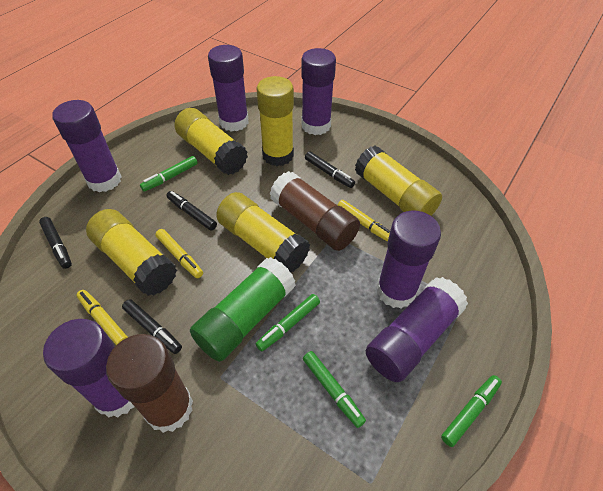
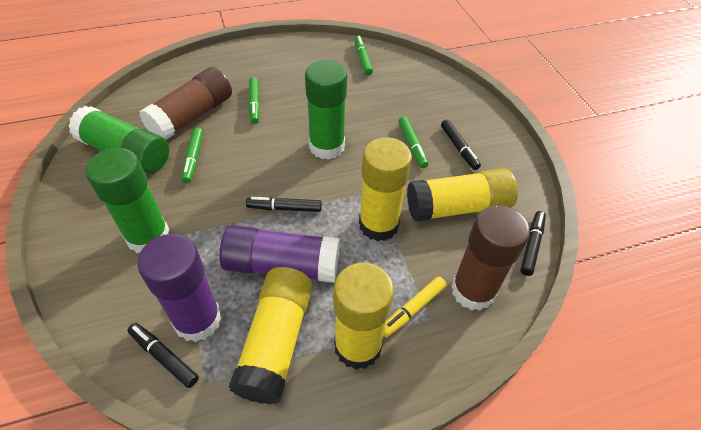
green glue stick: [190,257,296,362] = 1 -> [68,106,169,173] [86,148,170,253] [305,60,347,160] = 3
purple glue stick: [43,319,135,418] [52,100,121,192] [208,45,249,132] [301,48,336,135] [366,277,468,382] [377,211,441,308] = 6 -> [137,234,222,342] [219,225,340,283] = 2
yellow glue stick: [86,209,177,296] [174,108,248,175] [216,192,310,273] [257,76,294,166] [355,145,442,216] = 5 -> [229,267,313,404] [333,263,394,370] [359,137,412,241] [407,168,518,222] = 4
yellow marker: [77,290,128,345] [155,229,203,278] [338,200,390,242] = 3 -> [384,277,446,337] = 1

